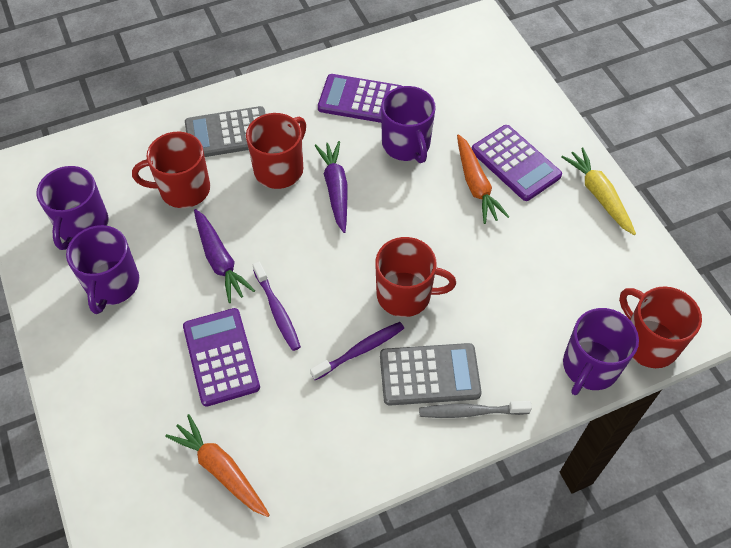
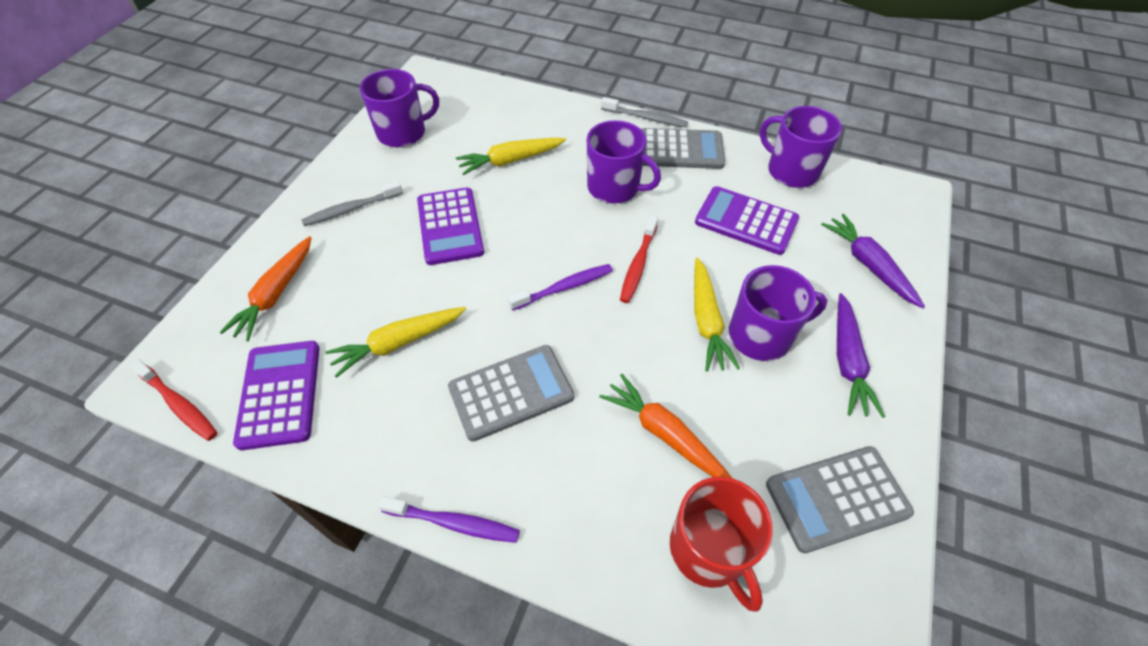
grey calculator: [185,106,266,157] [380,343,482,405] = 2 -> [448,345,574,442] [641,128,725,169] [766,446,914,553] = 3
grey toothbrush: [419,401,532,418] = 1 -> [301,181,403,226] [601,97,688,127] = 2
red mug: [132,132,210,208] [246,113,306,189] [375,237,456,317] [619,286,702,368] = 4 -> [670,477,773,612] = 1
red toothbrush: none = 0 -> [130,359,217,441] [620,216,658,303] = 2
yellow carrot: [561,148,636,235] = 1 -> [326,307,466,378] [456,138,566,175] [694,258,740,372] = 3

